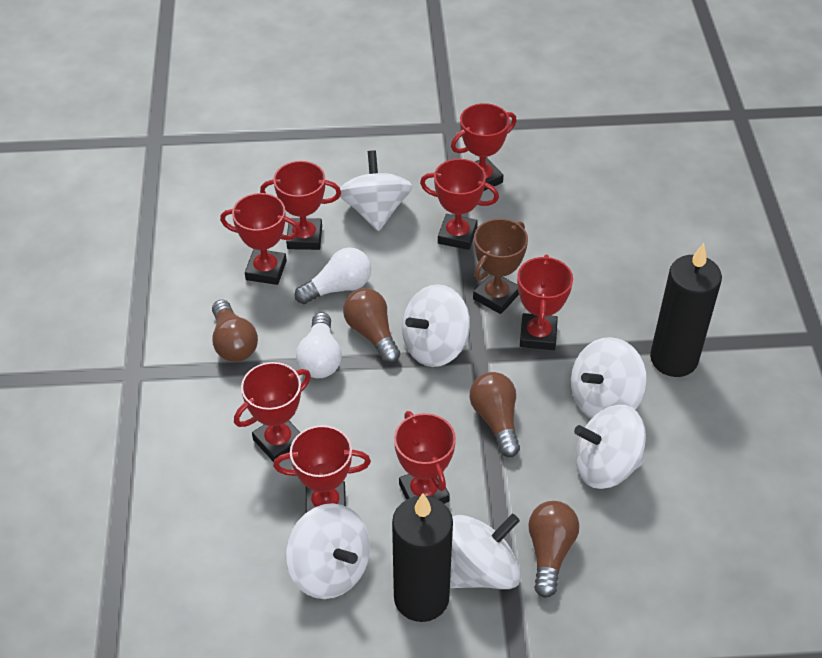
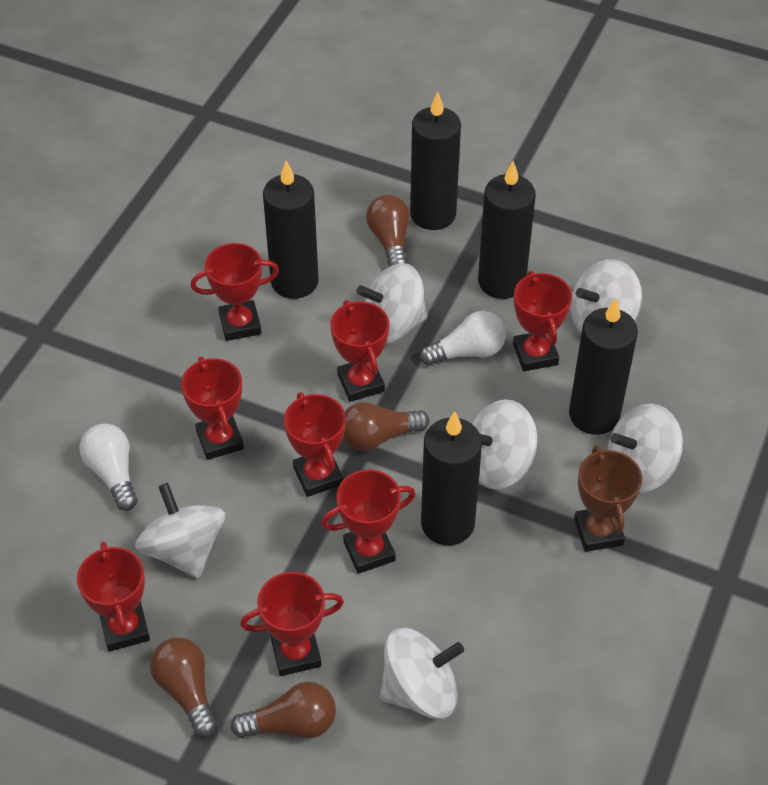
black candle: [392,493,453,622] [650,243,722,377] = 2 -> [263,161,318,299] [410,92,461,230] [421,411,482,546] [478,161,536,299] [569,298,638,435] = 5

